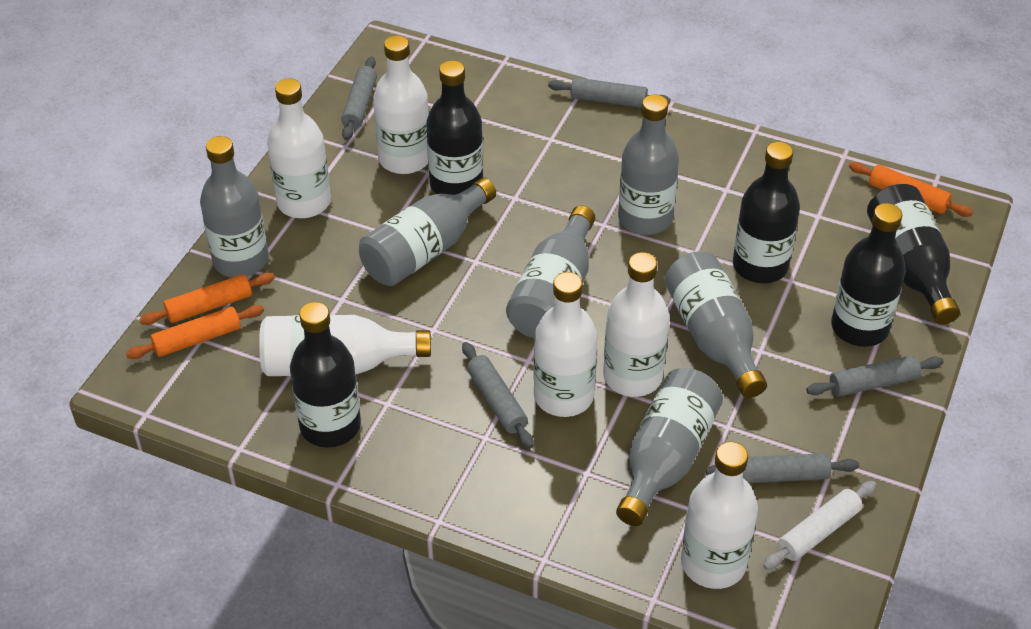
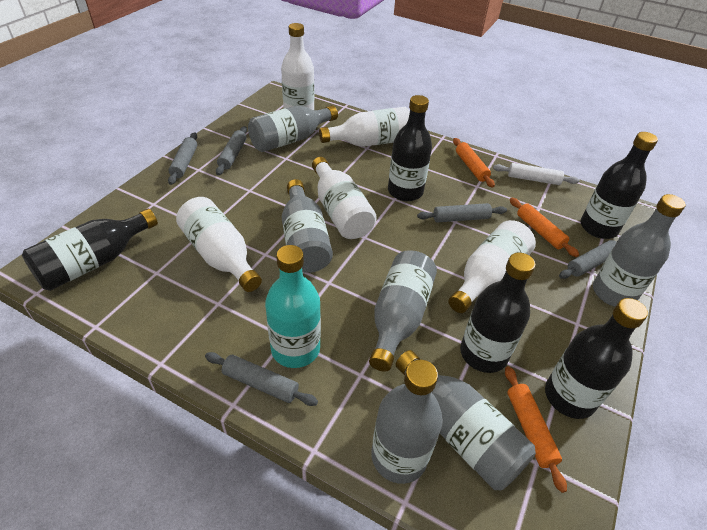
turquoise bottle: none = 0 -> [265,245,321,368] = 1
white bottle: [259,315,431,376] [267,78,331,218] [373,35,429,174] [533,272,597,417] [603,252,669,397] [681,442,758,589] = 6 -> [176,197,262,292] [281,23,314,110] [312,157,377,239] [319,107,410,147] [448,220,536,313] = 5

